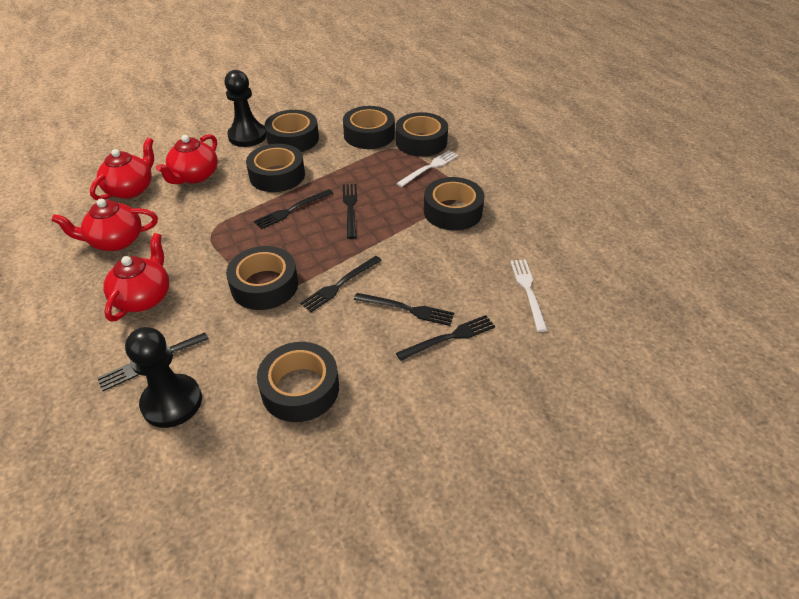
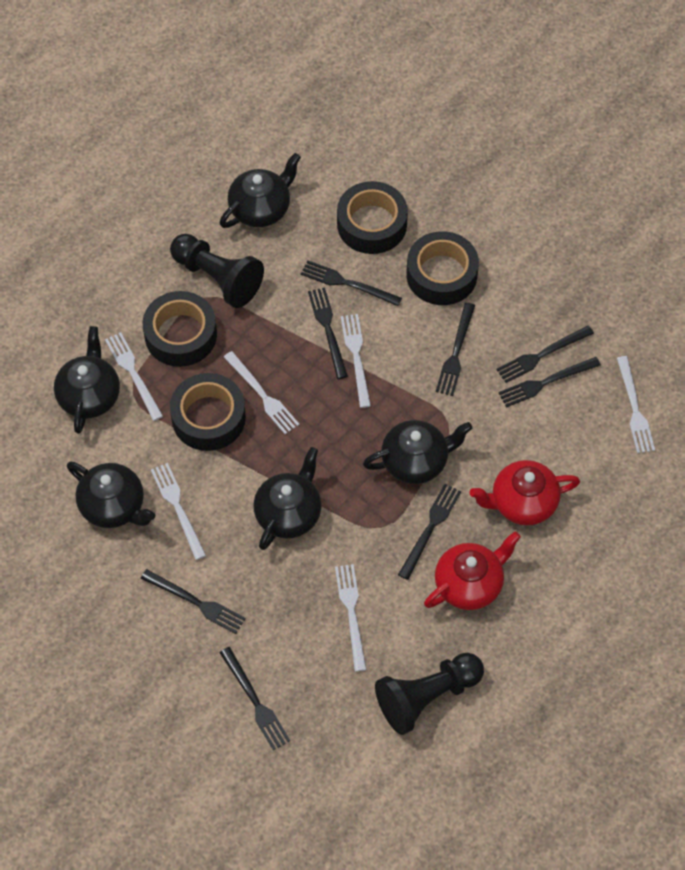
black fork: [97,332,209,391] [254,189,333,229] [300,256,382,312] [343,184,357,239] [354,293,454,326] [396,315,495,361] = 6 -> [141,569,246,634] [219,647,290,750] [301,260,402,306] [308,288,348,379] [398,484,461,580] [436,303,475,396] [496,325,594,383] [498,357,601,407] = 8
black tape: [226,246,298,310] [246,144,305,192] [257,342,339,422] [265,110,319,152] [343,106,395,149] [396,112,448,157] [424,177,485,230] = 7 -> [143,291,217,367] [170,373,246,451] [337,181,408,254] [406,231,479,305] = 4
black teapot: none = 0 -> [54,326,120,434] [67,461,155,528] [220,153,301,228] [253,447,321,550] [363,420,472,484] = 5
red teapot: [51,199,158,251] [90,137,154,200] [103,233,169,322] [156,134,218,184] = 4 -> [424,531,521,610] [470,460,580,525] = 2
white fork: [396,150,459,187] [510,259,547,332] = 2 -> [105,332,163,421] [151,463,206,560] [224,351,299,434] [335,564,367,672] [341,314,371,408] [617,356,655,453] = 6

